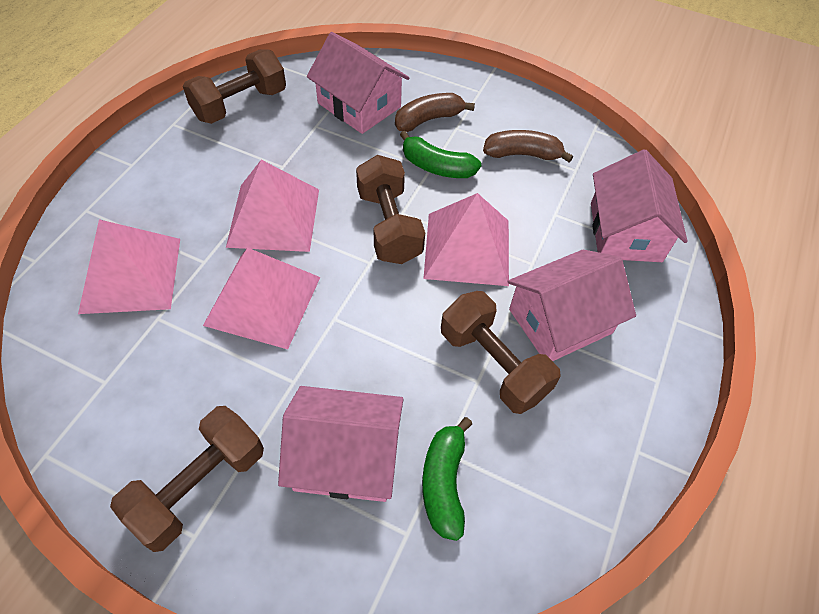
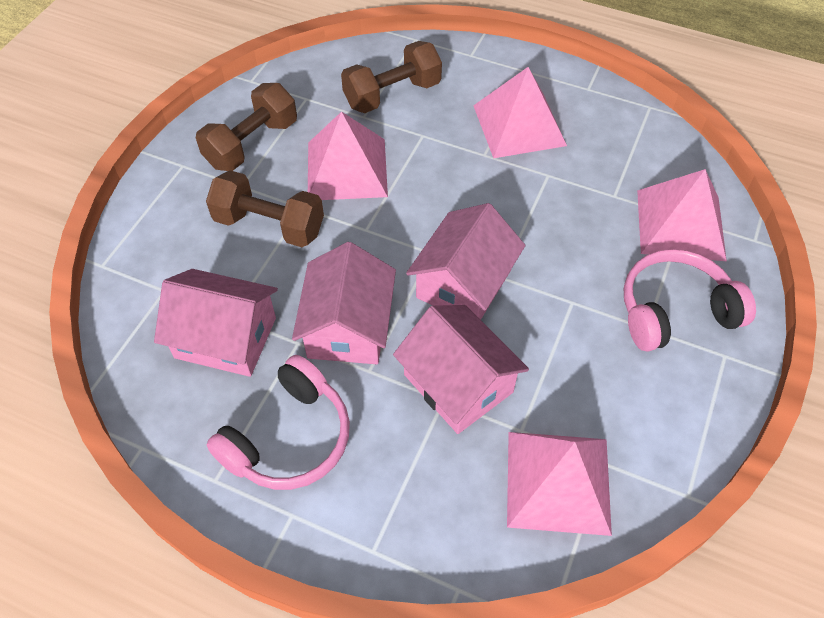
brown banana: [395,93,475,132] [483,130,573,162] = 2 -> none = 0
brown dumbbell: [110,406,264,552] [183,49,286,124] [356,155,425,264] [441,291,561,414] = 4 -> [196,83,297,171] [206,170,324,247] [341,41,442,113] = 3
green banana: [400,131,481,178] [422,417,472,541] = 2 -> none = 0
pink headphones: none = 0 -> [206,355,350,490] [624,249,756,352] = 2

